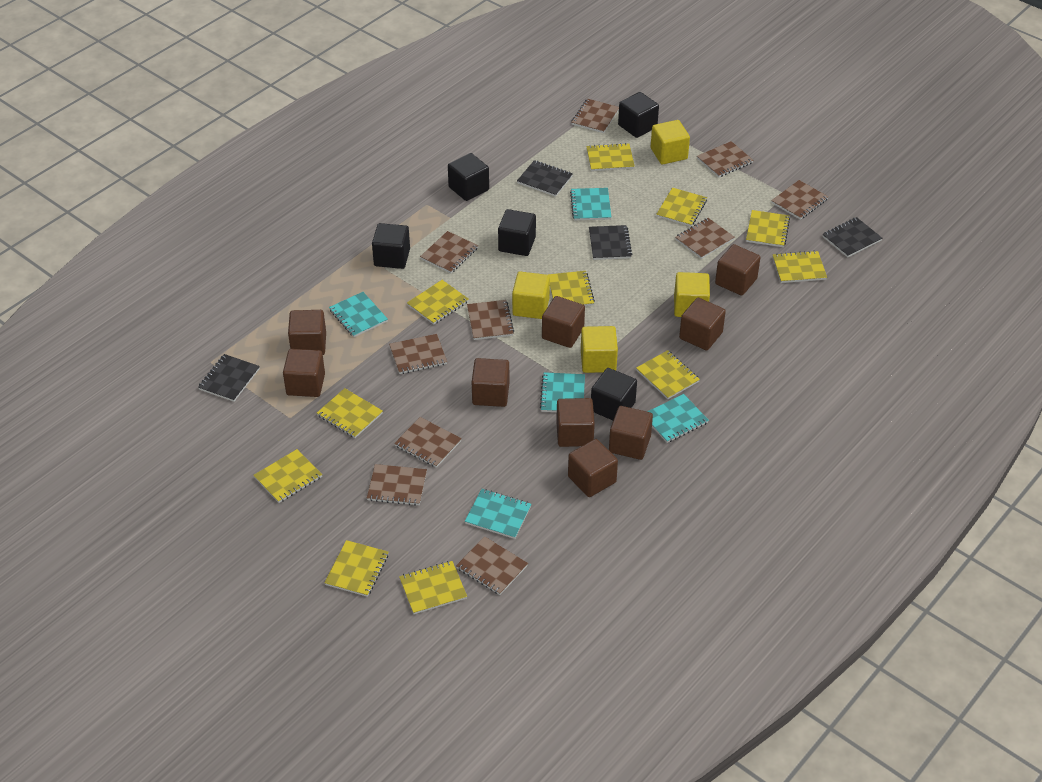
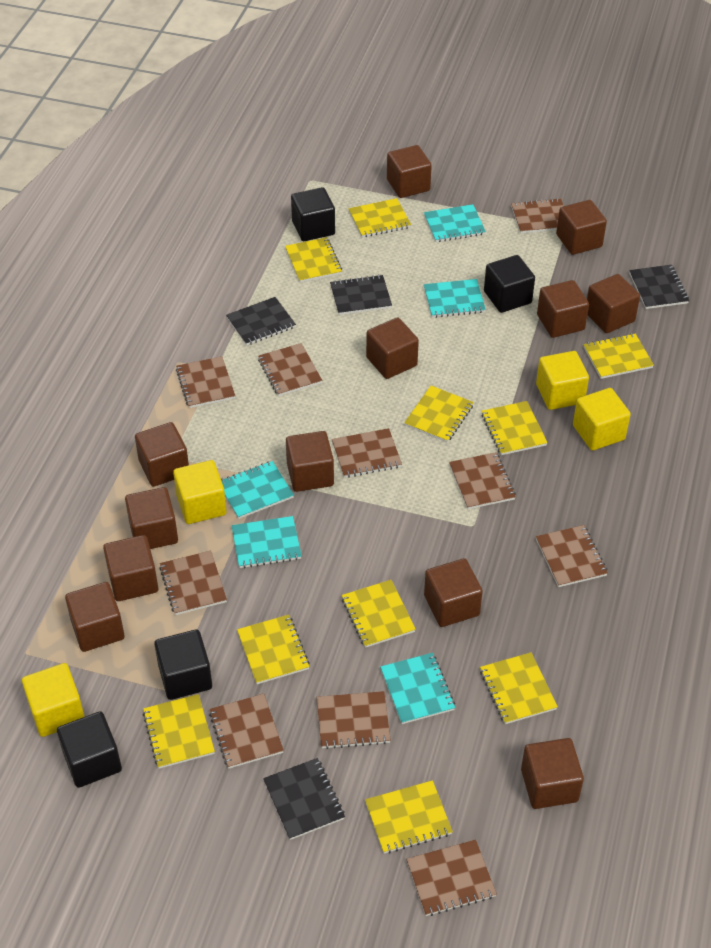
black cube: [372,223,410,269] [448,153,489,201] [498,209,536,256] [591,368,637,420] [618,92,659,138] = 5 -> [57,711,122,788] [154,629,212,700] [291,187,335,241] [484,255,535,313] = 4
brown cube: [283,349,325,397] [288,310,326,355] [472,358,509,407] [542,296,585,348] [556,398,595,447] [568,439,618,497] [609,406,653,460] [679,298,726,351] [715,244,761,296] = 9 -> [65,582,125,652] [103,535,158,601] [125,487,178,549] [135,422,189,487] [286,431,334,492] [366,317,419,379] [387,145,432,198] [424,558,483,627] [521,738,584,809] [537,280,589,338] [556,200,607,255] [587,274,640,333] = 12
yellow notebook: [254,449,322,503] [317,388,383,438] [325,540,388,597] [399,561,467,614] [407,280,469,325] [548,271,595,306] [586,143,635,171] [636,350,700,399] [656,188,707,226] [746,210,790,247] [773,251,827,283] = 11 -> [143,694,215,769] [237,615,310,684] [285,237,342,282] [342,580,416,648] [349,198,411,238] [365,780,453,854] [404,386,474,443] [480,652,558,724] [481,401,548,455] [583,333,654,379] = 10

